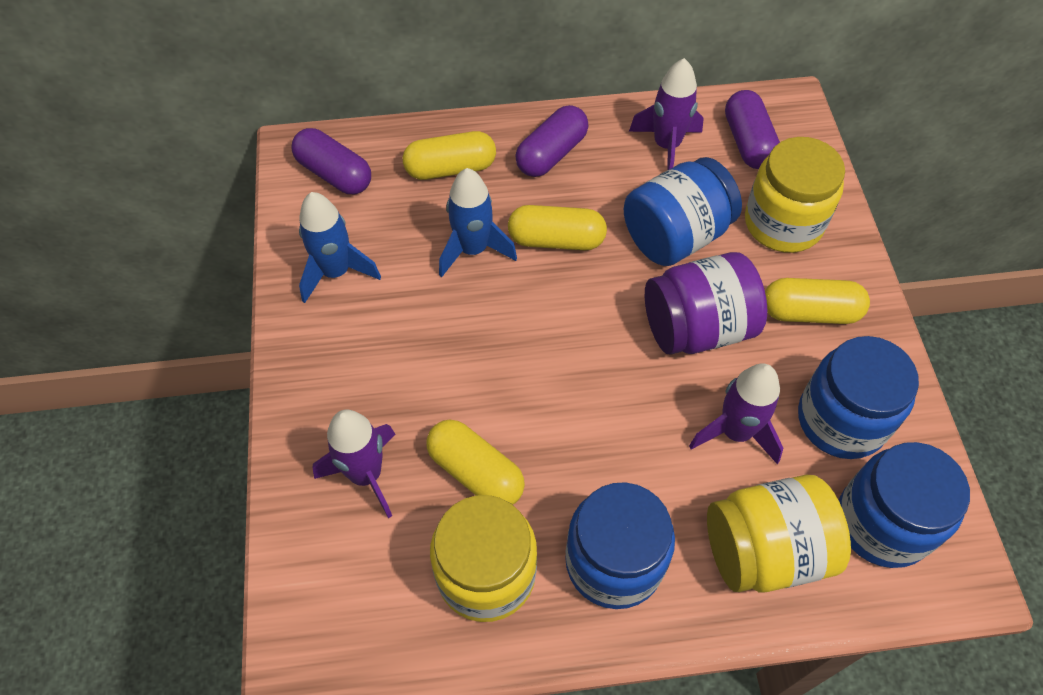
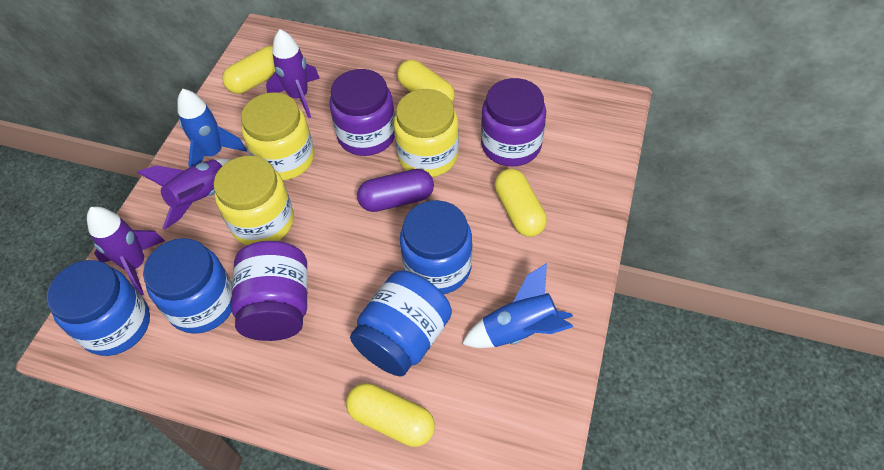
purple capsule: [292,128,371,194] [515,105,588,177] [725,90,780,169] = 3 -> [357,169,434,212] = 1
purple jar: [645,252,767,354] = 1 -> [231,241,308,341] [330,69,395,156] [481,78,546,167] = 3

